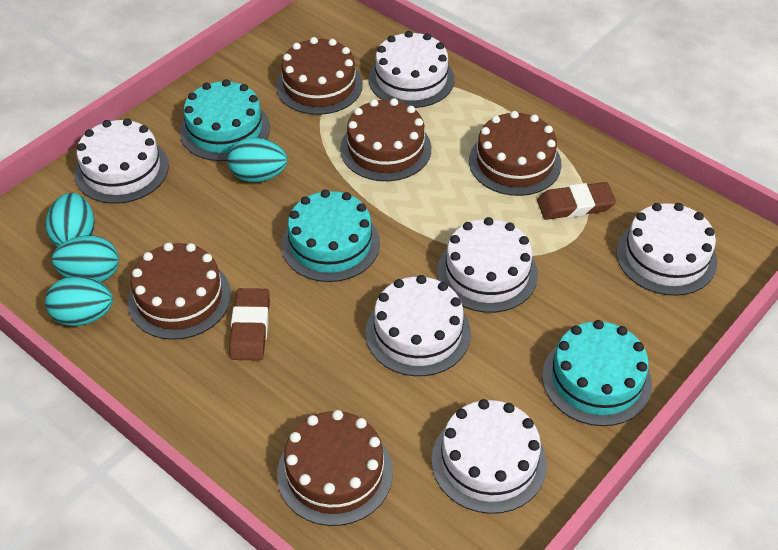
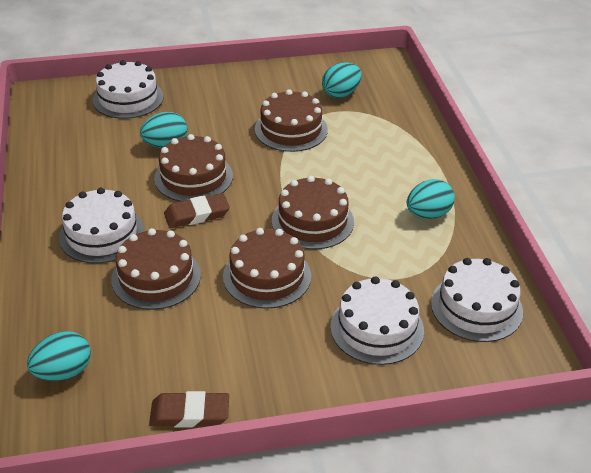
turquoise cake: [180,79,270,161] [281,190,380,282] [542,320,652,426] = 3 -> none = 0
white cake: [75,118,169,204] [366,275,471,376] [369,31,454,108] [432,399,547,514] [437,217,538,313] [616,203,717,296] = 6 -> [59,188,145,263] [93,60,164,119] [330,277,424,365] [431,258,523,342] = 4

